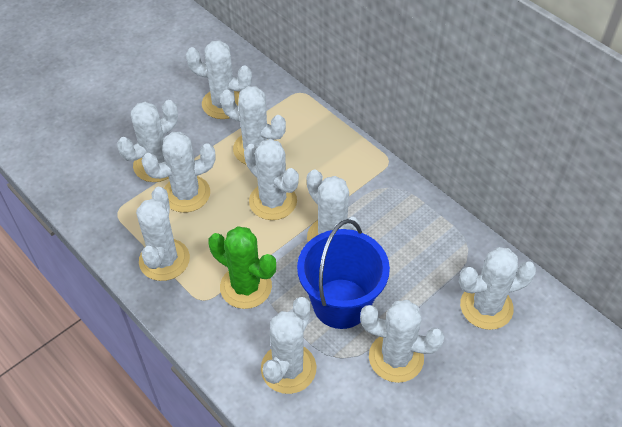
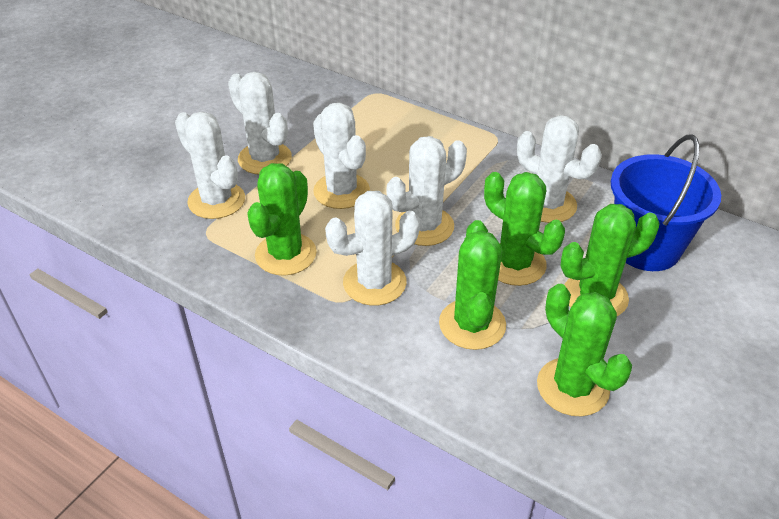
green cactus: [208,226,276,309] = 1 -> [247,163,317,275] [439,220,506,350] [484,172,565,286] [537,284,632,416] [561,204,660,316] = 5
white cactus: [117,100,178,182] [136,187,190,281] [141,132,216,213] [186,40,252,119] [220,86,286,165] [244,139,299,220] [261,297,316,394] [307,170,360,242] [360,300,445,383] [459,247,537,330] = 10 -> [175,112,245,219] [228,72,292,174] [313,103,370,209] [325,191,420,305] [387,136,467,246] [517,115,602,223] = 6

